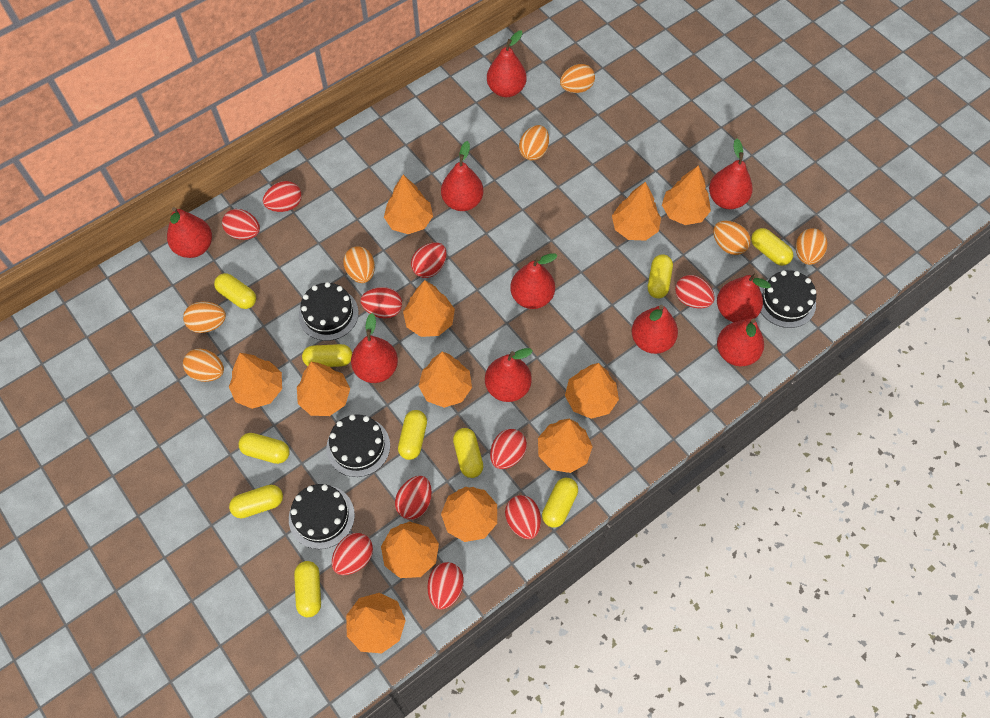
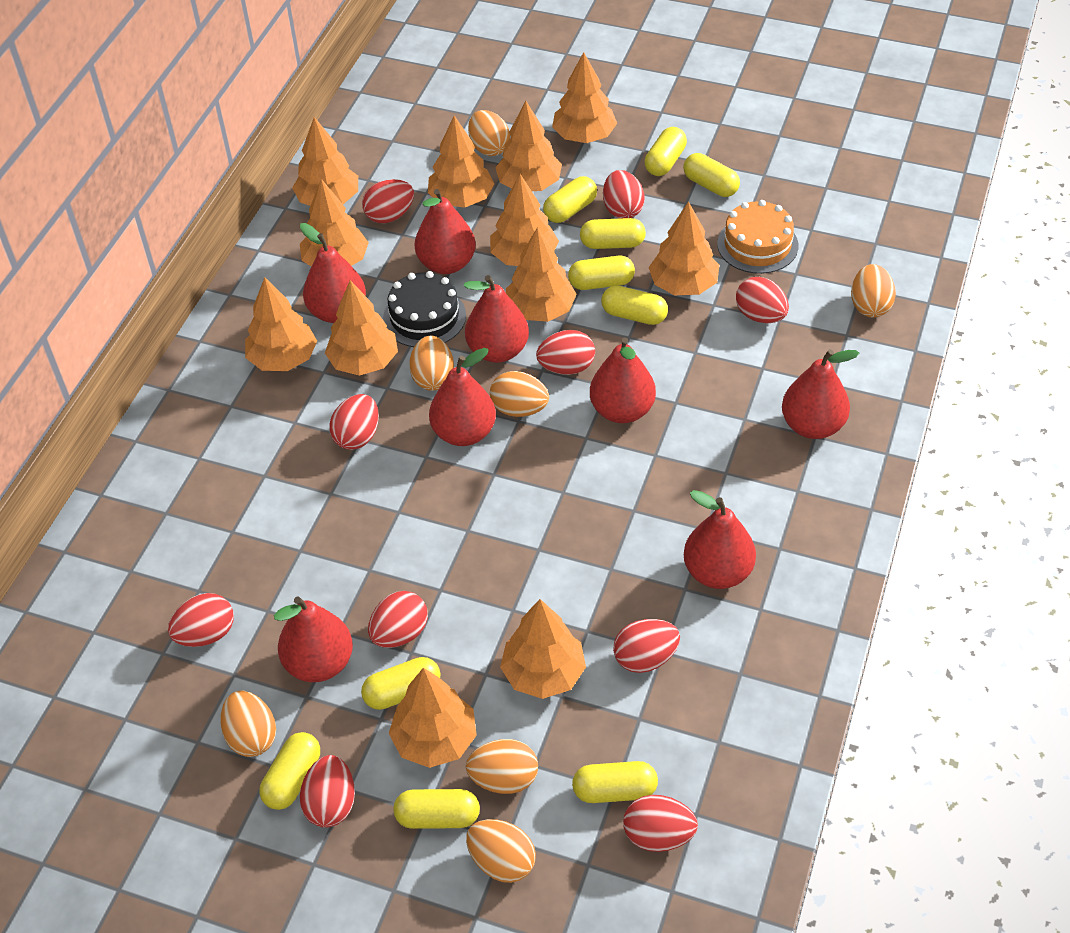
black cake: [289,484,355,549] [299,282,359,341] [326,414,390,477] [759,270,816,328] = 4 -> [383,271,466,347] = 1
orange cake: none = 0 -> [717,200,798,274] = 1
red pear: [167,207,212,258] [351,313,398,383] [441,141,484,211] [485,348,533,402] [487,31,527,97] [510,253,558,309] [632,305,678,354] [709,138,753,209] [717,274,771,322] [717,318,764,366] = 10 -> [274,596,353,682] [300,223,366,323] [415,189,476,274] [429,348,496,446] [464,275,529,363] [590,337,656,423] [684,490,756,589] [782,349,859,439] = 8

